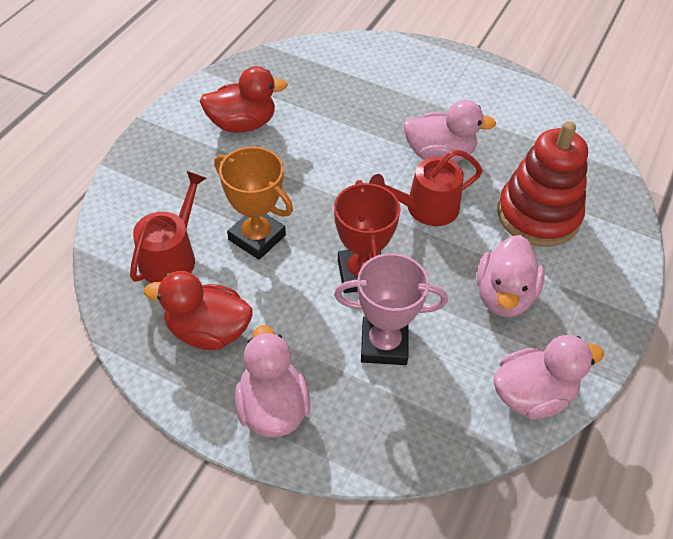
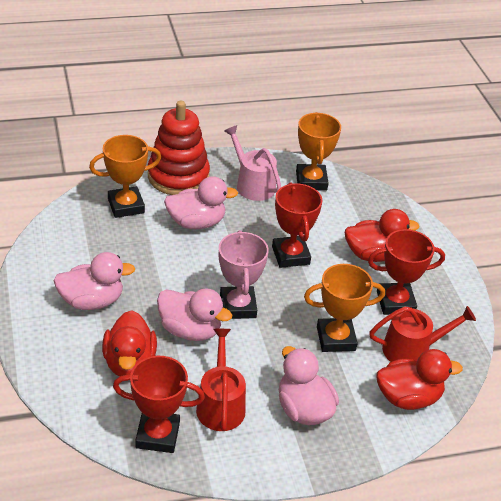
orange trophy: [214,147,293,260] = 1 -> [89,135,161,218] [296,112,341,191] [304,264,385,352] = 3
pink watering can: none = 0 -> [224,125,281,201] = 1
red duck: [144,271,252,350] [200,66,288,133] = 2 -> [102,310,157,377] [345,209,420,262] [377,349,463,410] = 3
red trophy: [334,180,401,293] = 1 -> [113,356,205,453] [272,182,322,268] [368,229,445,315] = 3

